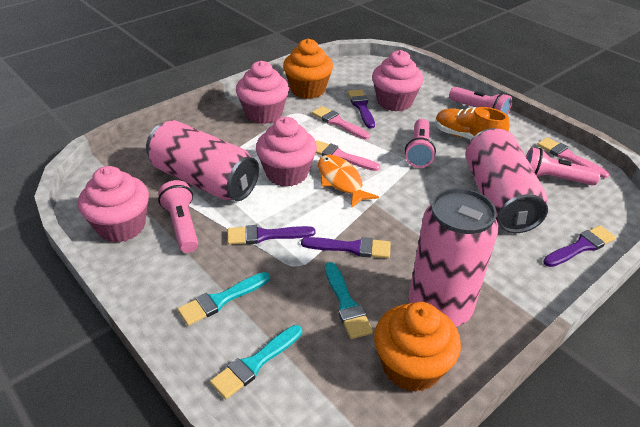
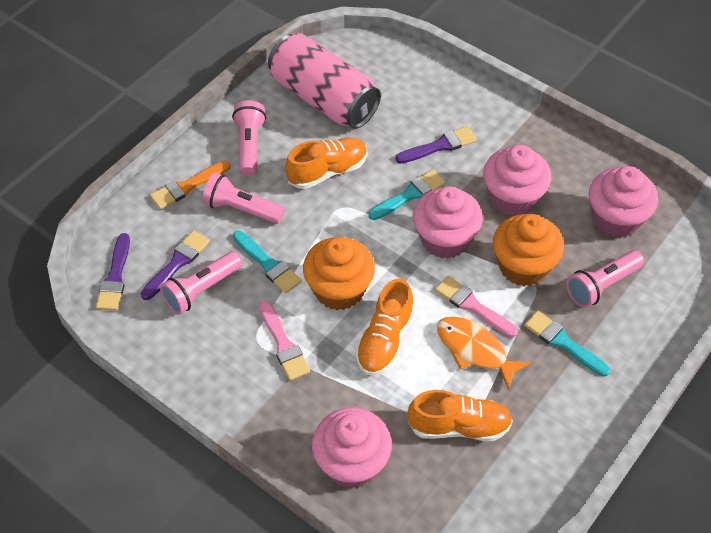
orange brush: none = 0 -> [150,161,230,209] = 1
orange shoe: [435,107,509,140] = 1 -> [285,138,367,189] [356,279,414,375] [407,390,513,441] = 3
pink brush: [312,106,370,140] [316,140,380,171] [537,137,609,178] = 3 -> [259,300,310,380] [435,276,518,338] = 2
pink can: [146,120,259,201] [409,188,498,327] [465,128,548,233] = 3 -> [268,33,381,129] = 1
purple brush: [227,225,316,245] [301,237,391,258] [348,89,375,128] [543,225,616,267] = 4 -> [96,233,130,310] [141,230,210,300] [395,126,477,164] = 3

